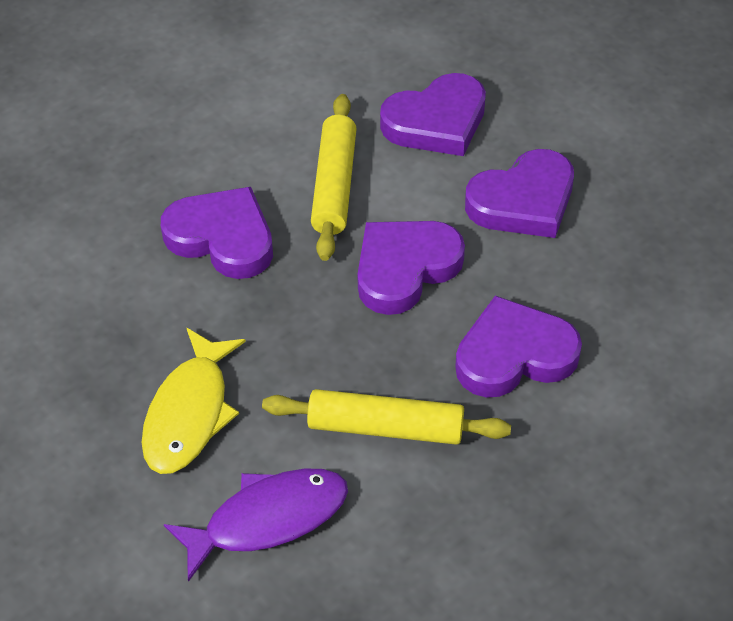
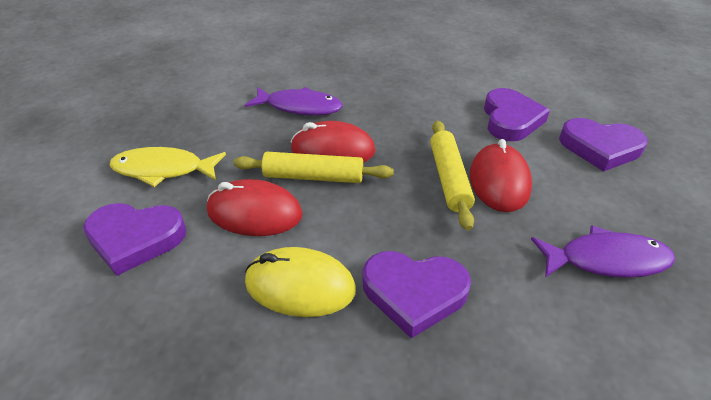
purple fish: [164,469,348,582] = 1 -> [245,87,343,115] [531,225,675,278] = 2
purple heart: [161,187,273,279] [357,221,465,315] [380,73,486,156] [455,296,582,398] [465,149,574,238] = 5 -> [83,203,186,276] [363,251,471,338] [484,88,550,141] [559,118,648,171] = 4
red mouse: none = 0 -> [207,179,303,236] [291,121,376,163] [470,139,532,212] = 3
yellow mouse: none = 0 -> [245,247,356,317] = 1

